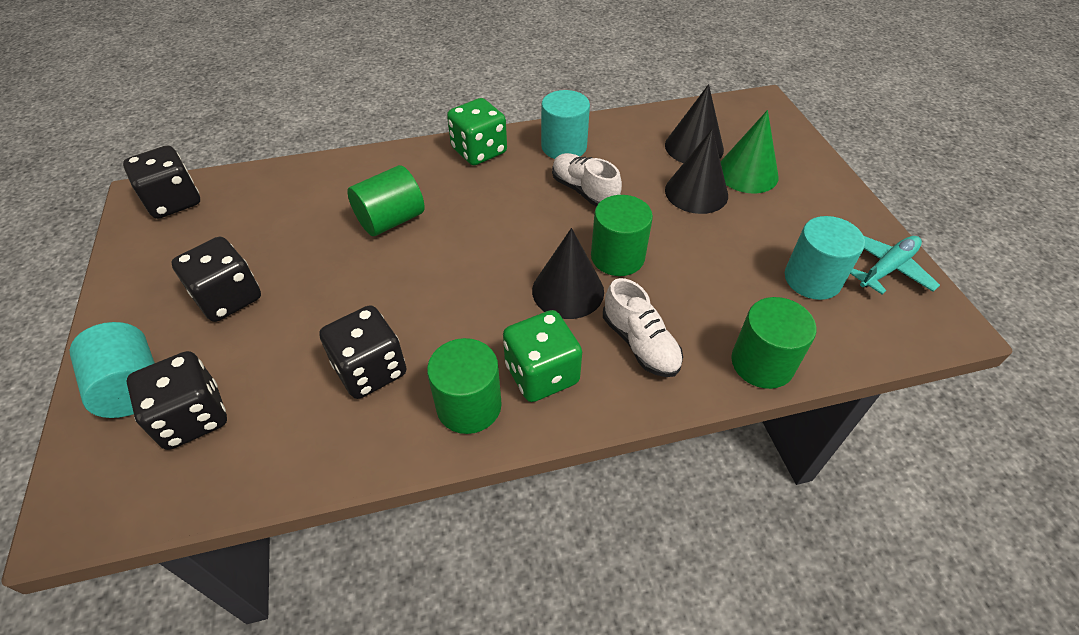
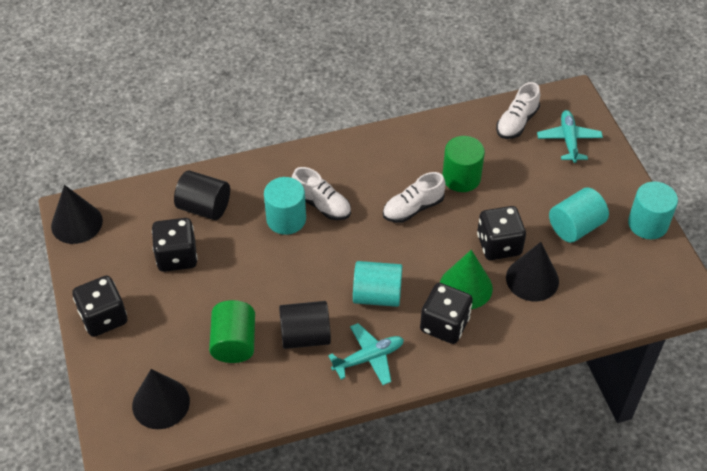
black cylinder: none = 0 -> [174,170,230,220] [279,301,331,349] = 2
green cylinder: [347,165,425,236] [427,338,502,434] [591,195,653,276] [731,297,817,389] = 4 -> [209,300,255,363] [442,136,485,192] = 2
green dice: [447,98,507,165] [503,310,582,402] = 2 -> none = 0
turquoise cylinder: [70,322,155,418] [541,90,590,159] [785,216,865,300] = 3 -> [264,177,306,235] [353,261,402,307] [549,187,609,243] [628,181,678,239] = 4
turquoise plane: [850,236,940,294] = 1 -> [328,323,404,385] [537,110,603,163] = 2
white shoe: [552,153,622,207] [603,278,683,377] = 2 -> [292,167,351,220] [383,172,446,223] [496,82,540,139] = 3

